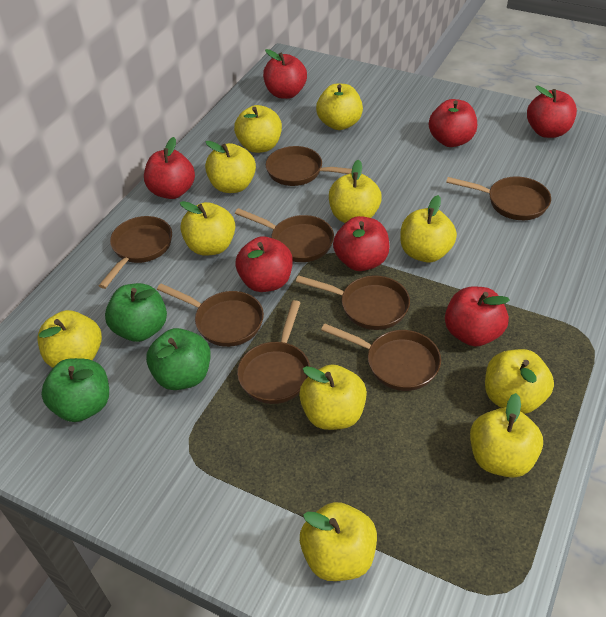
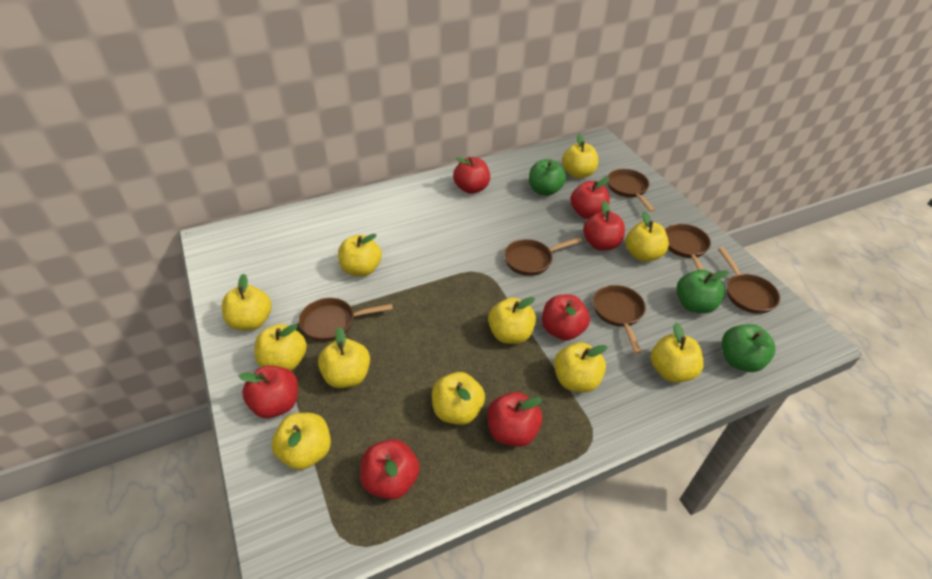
brown pan: [99,216,172,289] [157,283,264,347] [235,208,334,262] [237,300,310,404] [266,146,352,186] [296,275,410,330] [321,324,441,391] [446,177,551,220] = 8 -> [299,298,393,342] [504,237,582,276] [593,285,646,354] [607,169,655,212] [665,224,711,270] [718,247,780,314] = 6

